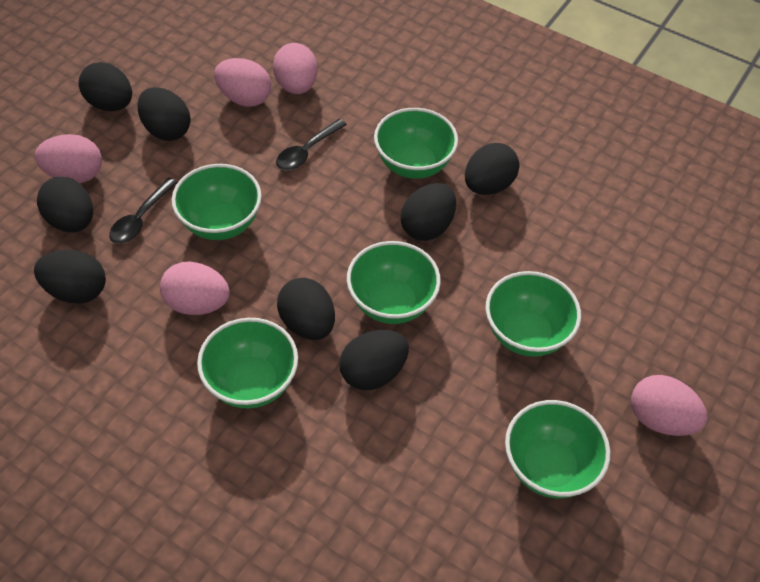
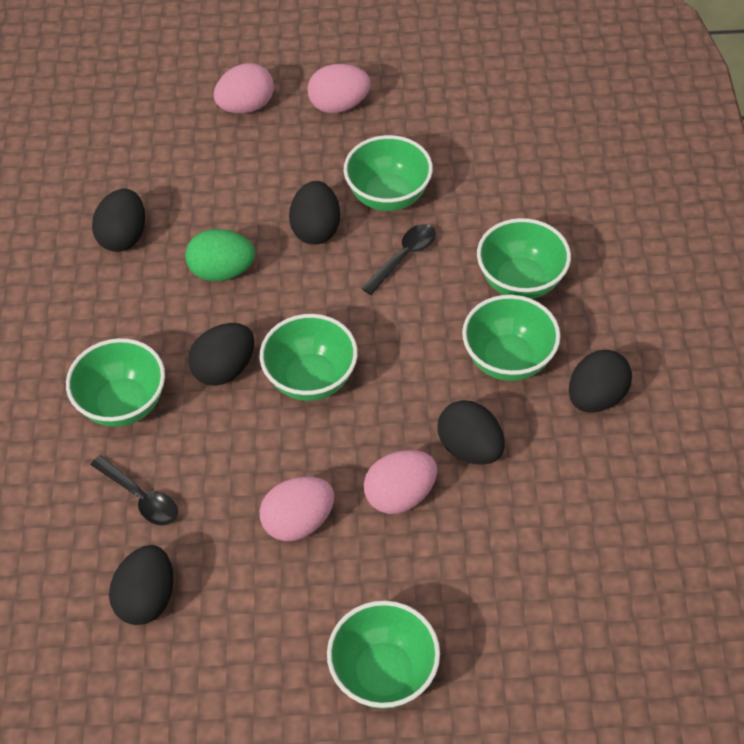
black egg: [34,250,106,304] [37,177,93,233] [79,62,132,111] [137,87,191,141] [277,278,335,340] [339,330,409,390] [400,183,456,241] [465,143,519,195] = 8 -> [92,189,145,252] [109,545,173,625] [188,323,254,386] [289,181,340,245] [437,400,505,465] [569,350,632,413] = 6
green egg: none = 0 -> [185,229,255,281] = 1
pink egg: [35,134,102,183] [160,262,230,315] [214,58,271,107] [273,43,318,94] [631,375,707,436] = 5 -> [214,63,274,113] [259,477,334,541] [308,64,371,113] [364,450,437,514] = 4

